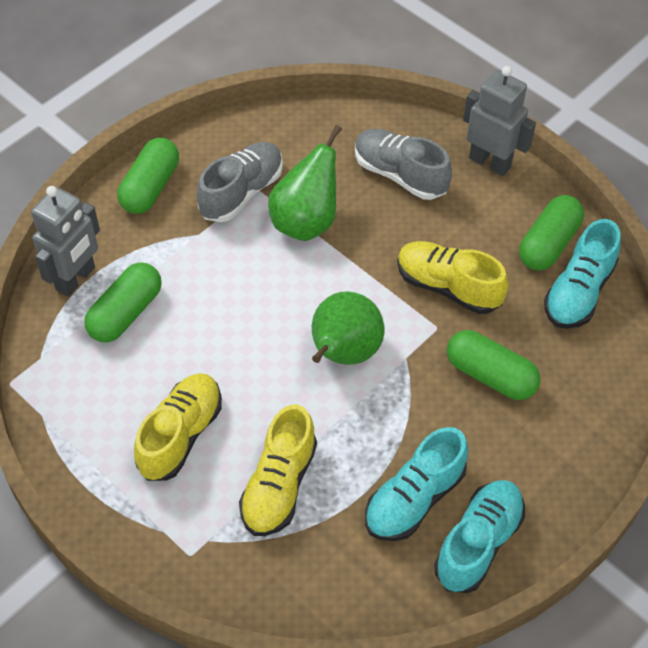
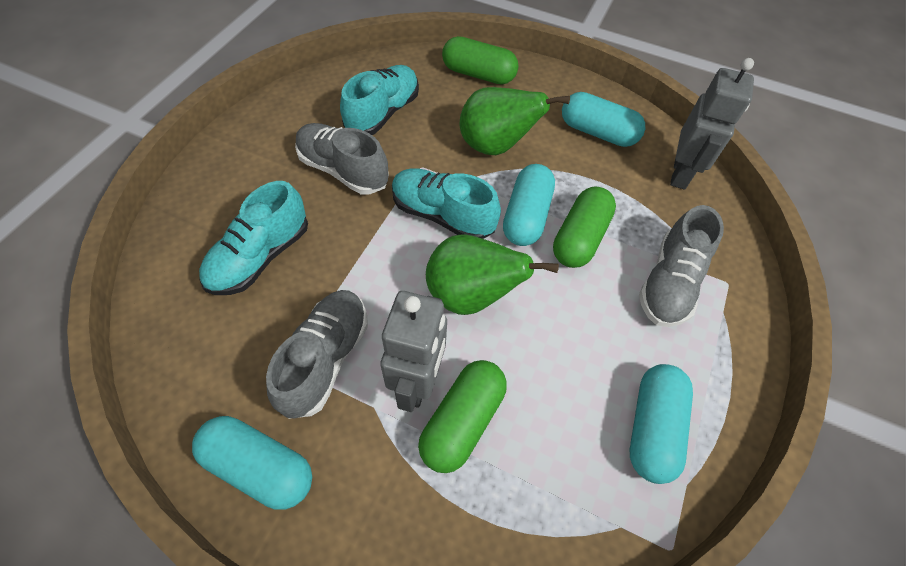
green capsule: [84,262,162,342] [118,138,179,214] [447,330,541,400] [519,195,584,270] = 4 -> [418,360,507,473] [442,36,518,85] [553,187,616,268] = 3
grey shoe: [197,142,283,222] [355,129,452,200] = 2 -> [266,290,368,419] [295,123,389,194] [639,205,724,327] = 3
turquoise capsule: none = 0 -> [192,416,312,510] [503,164,555,246] [562,92,645,147] [630,364,693,484] = 4
yellow shoe: [134,373,222,481] [239,404,317,536] [397,241,509,314] = 3 -> none = 0

